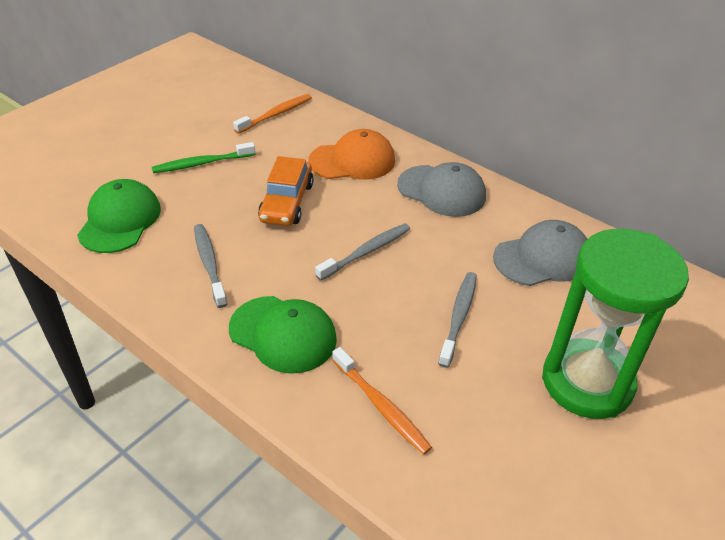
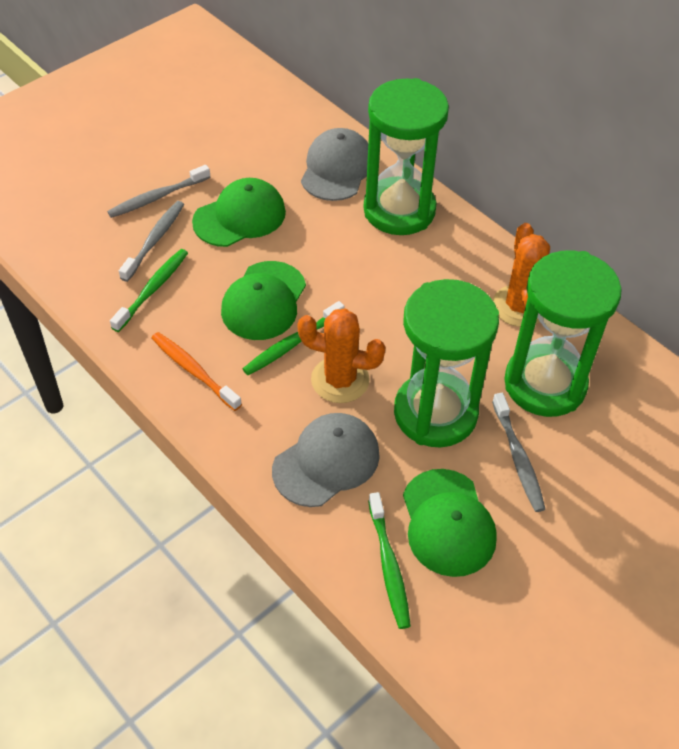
green cap: [77,179,161,253] [229,296,337,374] = 2 -> [192,178,286,247] [221,261,306,340] [403,469,497,577] = 3
green hourglass: [542,229,689,419] = 1 -> [363,78,449,235] [394,279,499,448] [504,251,622,417] = 3
green toothbrush: [152,142,255,173] = 1 -> [110,249,188,332] [243,301,345,375] [368,492,411,629] = 3
orange cactus: none = 0 -> [297,309,386,403] [493,223,550,327] = 2
orange cap: [308,129,395,180] = 1 -> none = 0
orange car: [258,156,313,226] = 1 -> none = 0
orange toothbrush: [233,94,312,134] [332,347,432,455] = 2 -> [152,332,242,411] = 1

